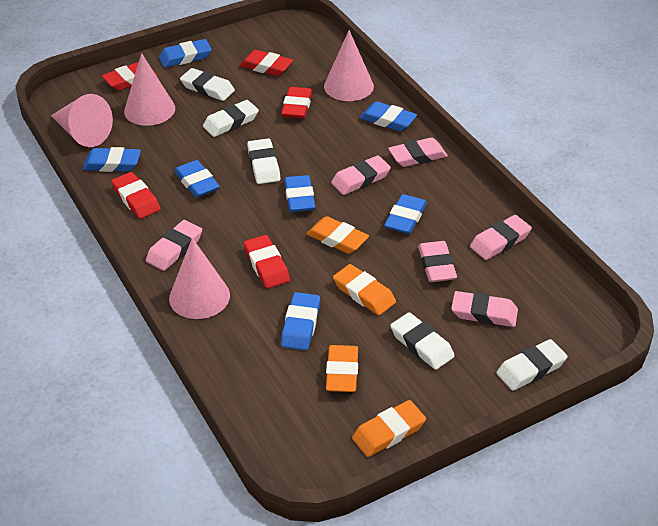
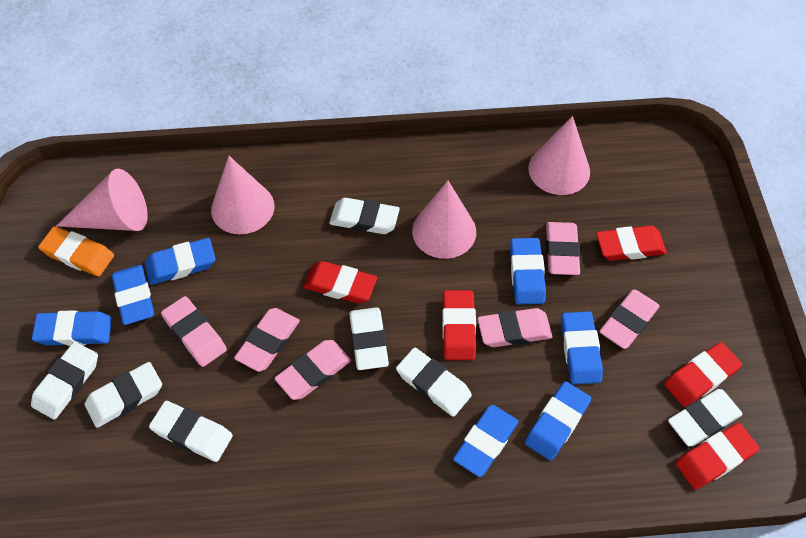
orange eraser: [307,216,369,254] [326,345,358,392] [333,264,396,315] [352,400,426,457] = 4 -> [38,226,114,276] = 1
white eraser: [180,68,235,101] [203,100,259,137] [247,138,281,184] [390,312,455,370] [496,339,568,391] = 5 -> [31,342,98,420] [85,362,162,428] [149,401,233,462] [329,198,400,234] [349,307,389,370] [396,348,472,417] [668,389,743,447] = 7

